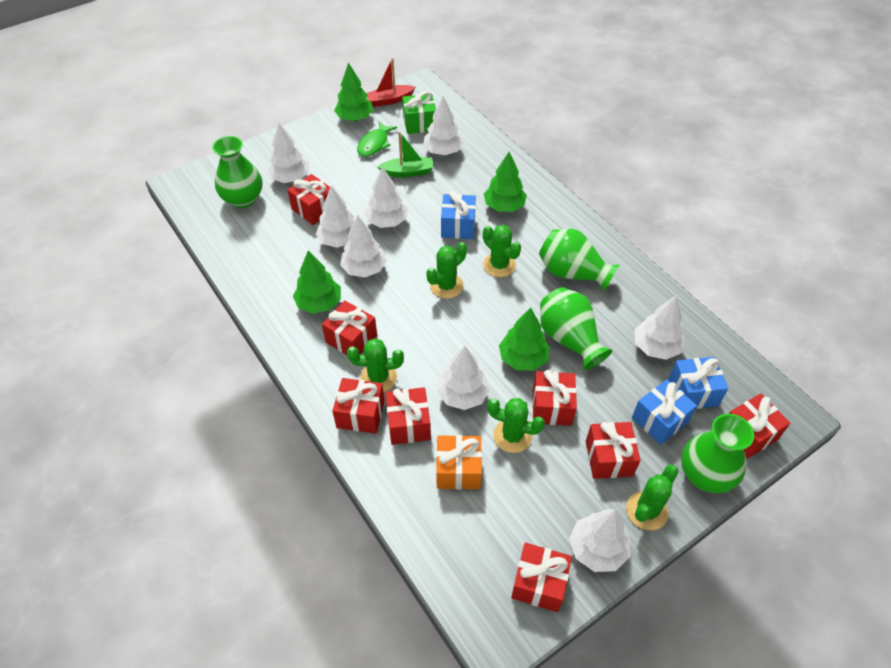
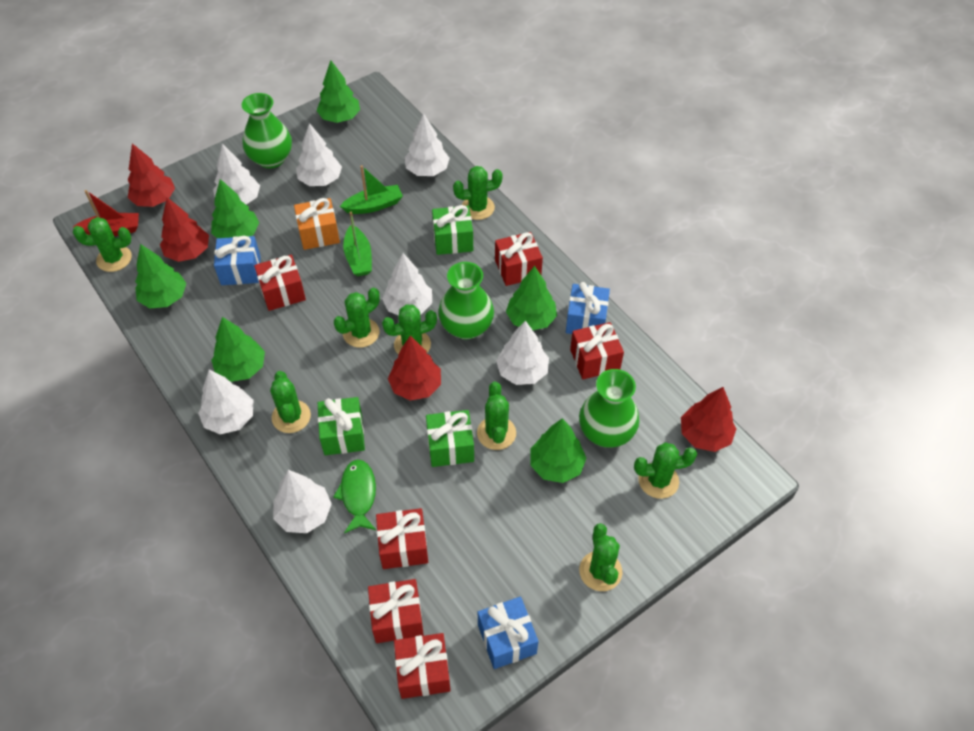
green boat: [377,132,434,177] = 1 -> [340,165,403,214] [343,212,372,276] = 2
green cactus: [347,338,404,392] [426,242,467,299] [483,225,521,277] [487,398,545,453] [626,465,679,530] = 5 -> [73,217,132,272] [270,371,311,433] [334,288,380,348] [382,304,437,355] [453,166,503,220] [477,381,516,450] [579,523,622,591] [634,442,697,499] = 8
green gift: [402,91,436,134] = 1 -> [318,397,365,455] [426,410,474,467] [432,205,473,255] = 3
green tree: [293,251,341,314] [334,62,373,121] [484,152,527,212] [499,307,550,371] = 4 -> [135,244,186,309] [211,179,259,238] [211,317,265,382] [316,60,360,123] [506,266,557,330] [530,418,586,483] = 6
green vase: [212,136,262,208] [539,229,620,292] [540,287,612,370] [681,414,754,493] = 4 -> [242,93,292,169] [438,262,494,340] [579,369,640,448] = 3
red gift: [287,174,330,225] [322,301,377,355] [332,378,385,434] [385,387,431,445] [511,543,572,612] [532,370,577,426] [586,422,641,479] [729,394,790,458] = 8 -> [254,255,306,311] [368,579,424,643] [376,508,428,569] [394,633,451,699] [495,232,543,286] [570,322,624,379] = 6
red tree: none = 0 -> [128,143,175,207] [160,197,209,262] [388,335,441,401] [681,387,736,452] = 4
white tree: [267,123,309,183] [316,186,355,248] [340,215,387,277] [364,167,408,228] [423,96,464,155] [437,346,490,410] [569,509,630,572] [634,296,685,360] = 8 -> [198,369,253,434] [213,144,260,204] [273,470,332,533] [296,123,342,186] [382,253,432,316] [404,113,450,176] [496,320,549,385] = 7

